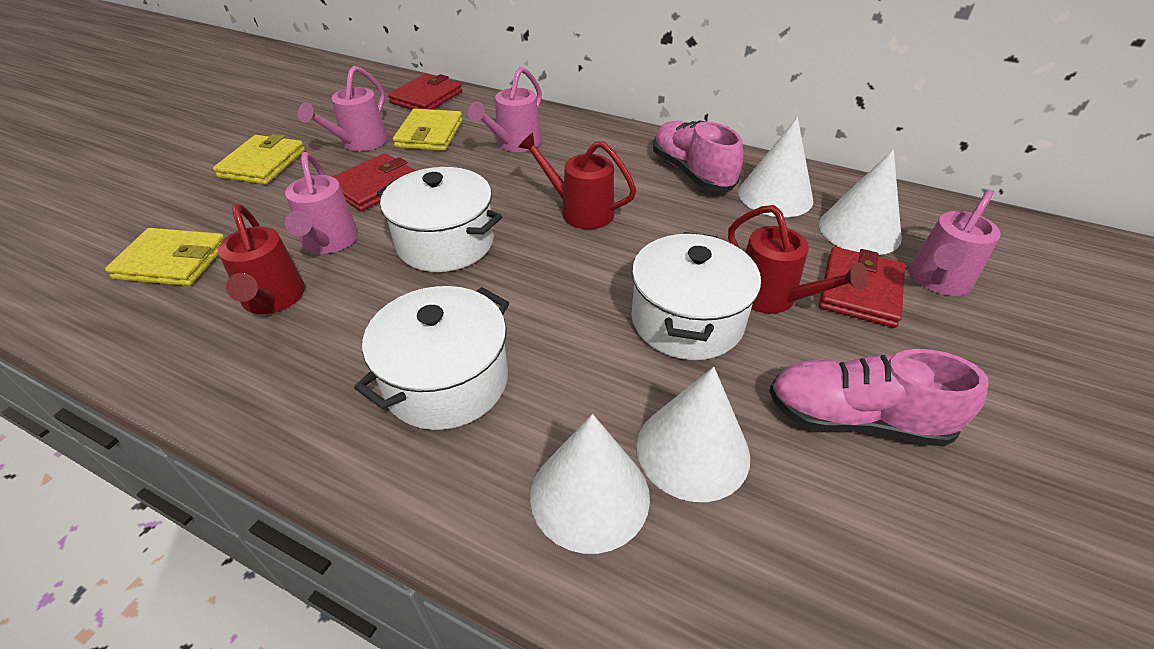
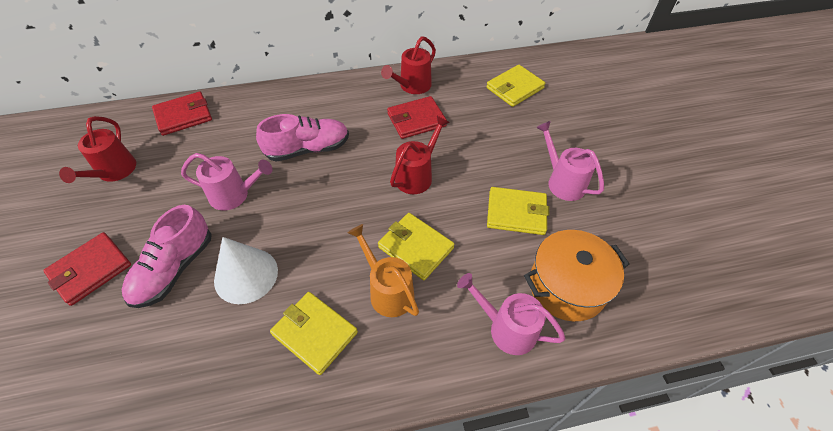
orange pot: none = 0 -> [524,230,630,321] = 1
orange watering can: none = 0 -> [348,224,419,317] = 1
pink watering can: [285,152,358,254] [298,66,388,151] [468,67,542,152] [910,190,1001,296] = 4 -> [181,153,272,211] [457,273,565,355] [536,121,604,201] = 3
white cone: [530,414,650,554] [637,367,750,502] [738,117,813,217] [819,149,902,255] = 4 -> [214,237,278,304] = 1
white pot: [354,286,509,430] [377,167,502,272] [631,232,761,360] = 3 -> none = 0
yellow wallet: [105,228,224,286] [213,134,305,185] [393,109,463,151] = 3 -> [270,292,358,375] [378,213,454,280] [486,65,545,107] [487,187,549,235] = 4

